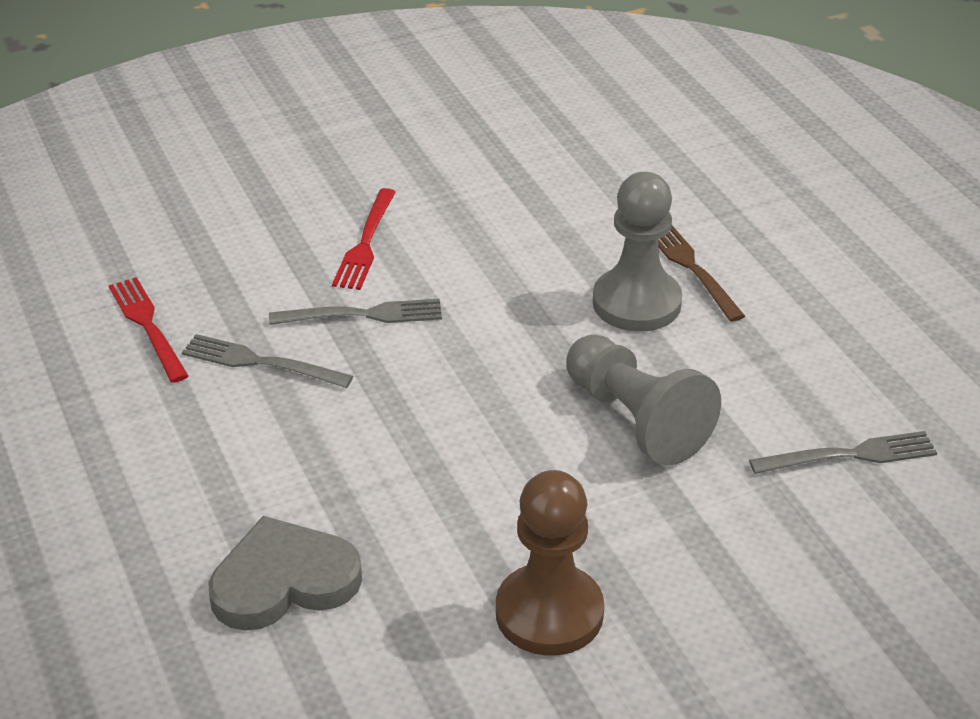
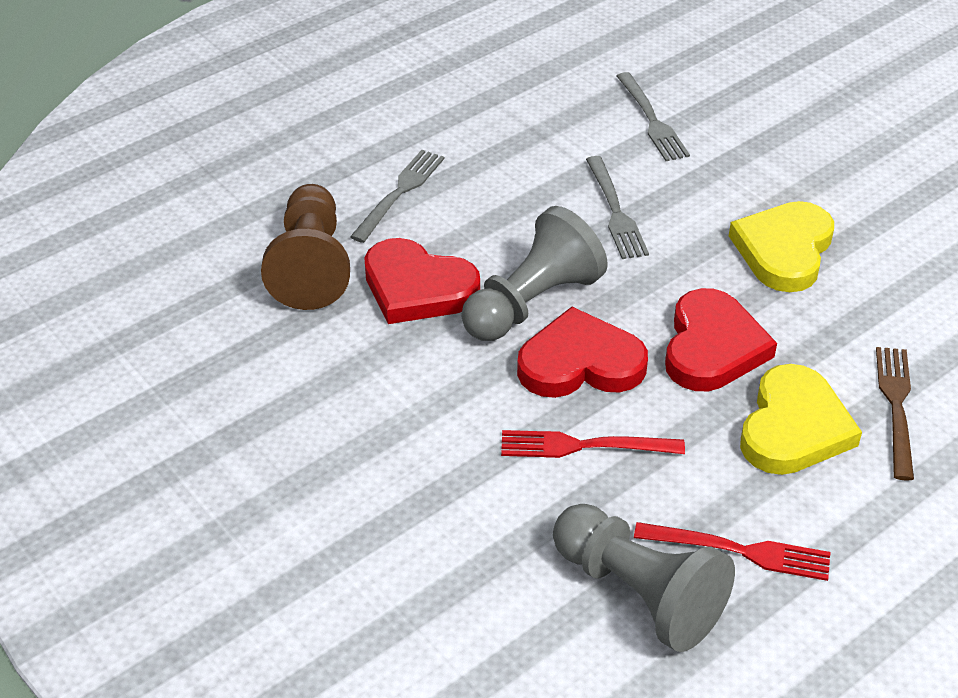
grey heart: [209,516,362,631] = 1 -> none = 0
red heart: none = 0 -> [364,238,480,324] [517,307,648,398] [665,288,777,391] = 3
yellow heart: none = 0 -> [729,201,834,292] [740,364,862,475] = 2

